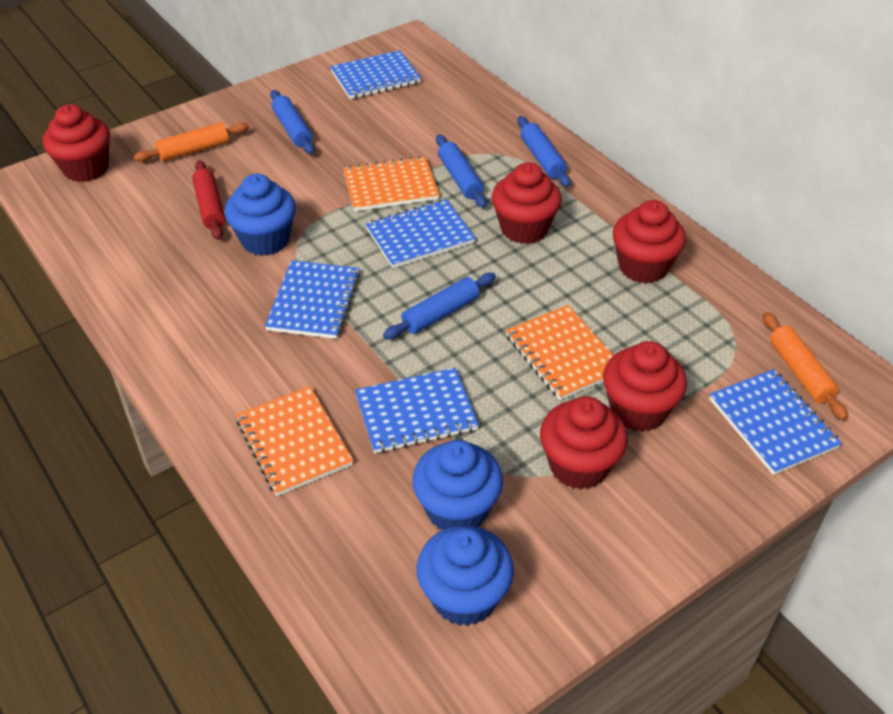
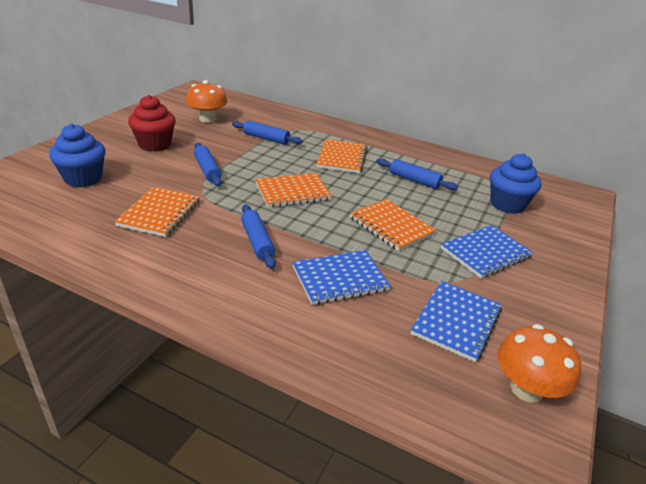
blue cupcake: [225,174,296,256] [412,440,503,530] [417,525,514,626] = 3 -> [49,124,106,187] [490,153,541,214] = 2
blue notebook: [265,260,360,339] [330,50,421,99] [355,368,479,453] [366,199,476,268] [709,369,842,475] = 5 -> [292,250,391,305] [410,281,502,362] [441,225,533,279] = 3
orange mushroom: none = 0 -> [186,80,227,123] [497,324,581,403] = 2
orange notebook: [236,386,354,496] [343,156,440,212] [506,305,613,400] = 3 -> [114,187,200,237] [255,173,332,208] [316,139,367,173] [350,199,437,251] = 4
orange rolling pin: [134,122,249,162] [763,312,848,420] = 2 -> none = 0
red cupcake: [43,104,110,182] [492,162,562,244] [540,396,628,490] [603,341,687,432] [613,200,686,284] = 5 -> [128,95,176,152] = 1
red rolling pin: [192,160,225,240] = 1 -> none = 0

